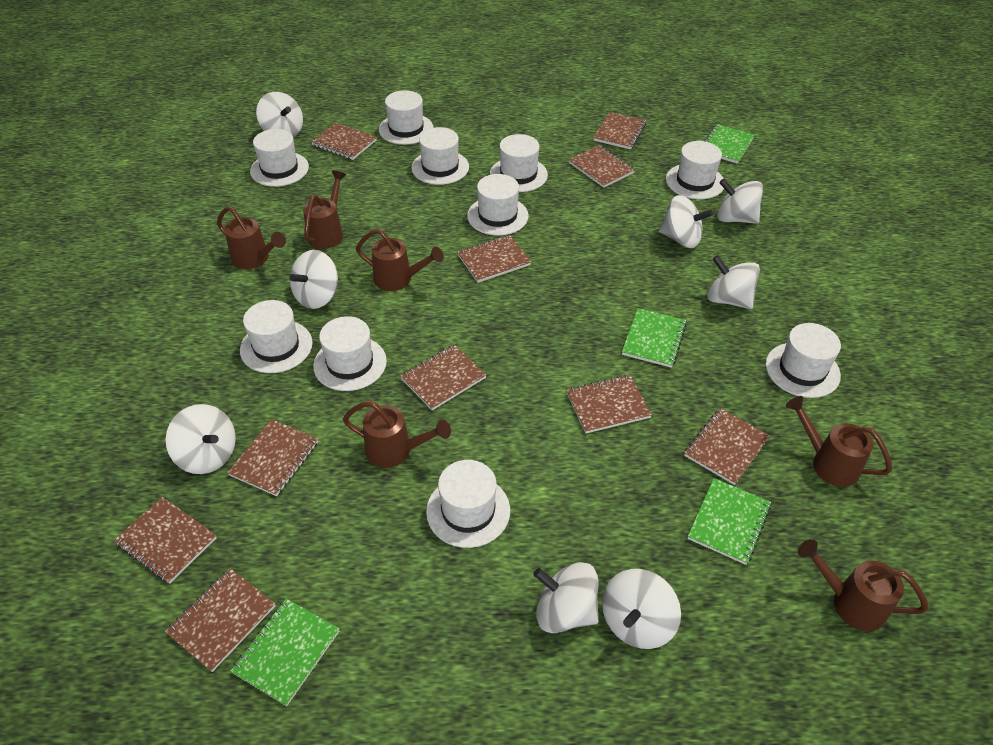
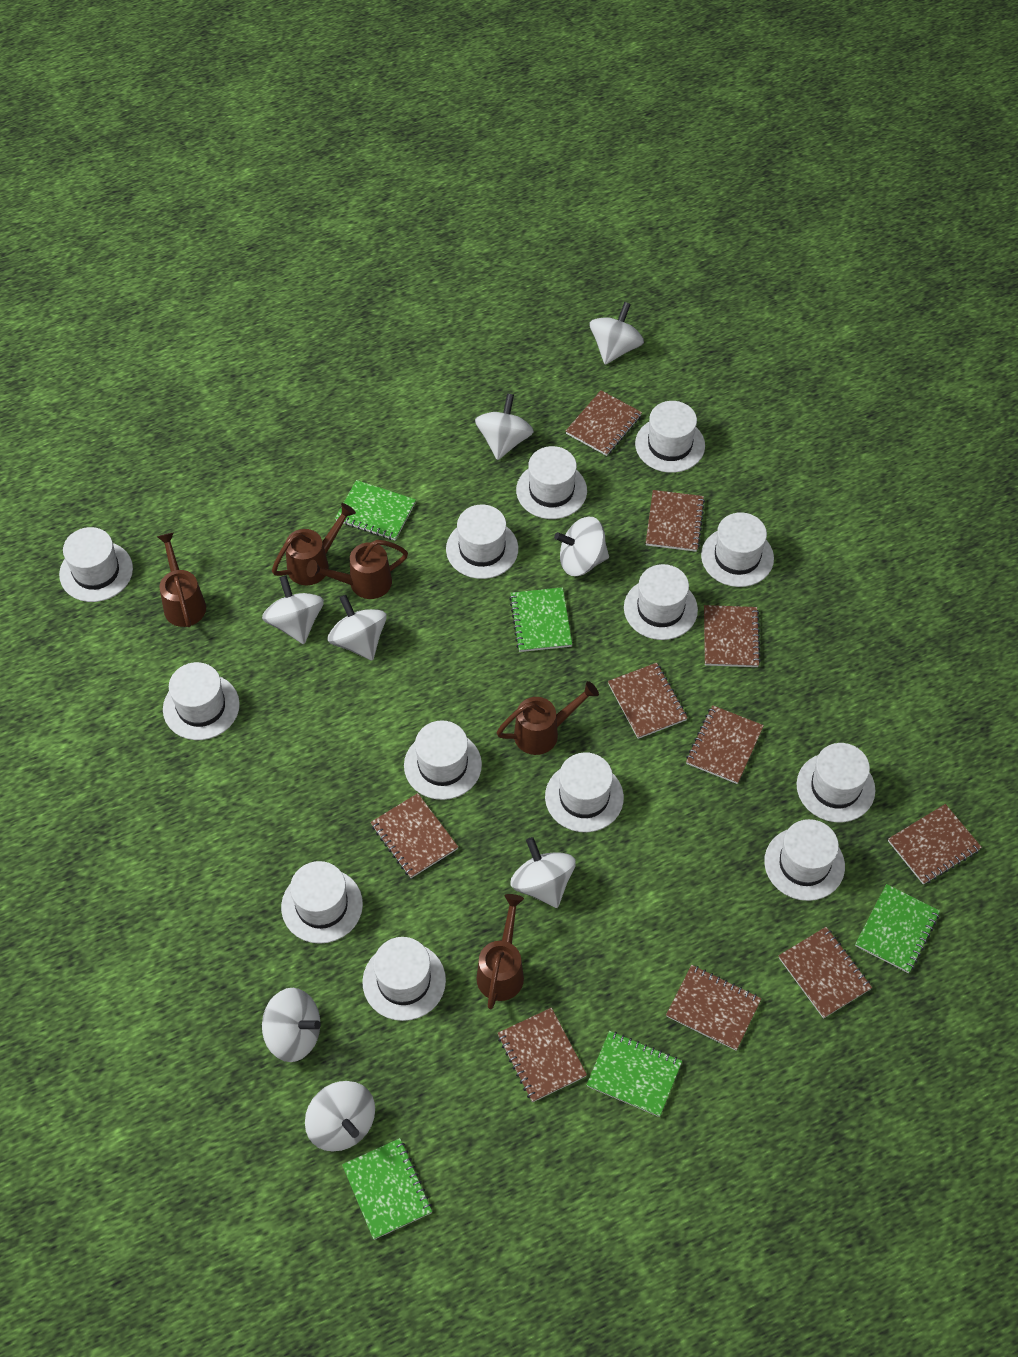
brown watering can: [217,206,286,269] [303,170,346,249] [343,401,451,468] [356,229,444,291] [786,396,892,487] [798,539,928,631] = 6 -> [157,532,206,627] [272,503,356,585] [306,540,408,599] [476,894,524,1009] [497,681,599,755] = 5
green notebook: [231,598,340,706] [622,308,687,368] [687,478,771,565] [705,124,755,164] = 4 -> [335,480,416,541] [342,1138,432,1240] [509,587,572,652] [586,1031,682,1117] [855,884,940,973] = 5
white hat: [240,300,313,373] [250,129,309,187] [313,316,387,391] [379,90,434,145] [411,127,469,185] [426,460,510,548] [467,174,529,236] [490,134,548,192] [666,141,724,199] [766,323,841,398] = 10 -> [59,527,133,602] [163,662,240,740] [281,861,363,944] [362,937,446,1021] [404,720,482,800] [446,505,518,579] [516,446,587,519] [545,752,624,832] [624,564,698,640] [635,401,705,473] [701,512,774,587] [764,819,845,901] [796,743,875,822] = 13

